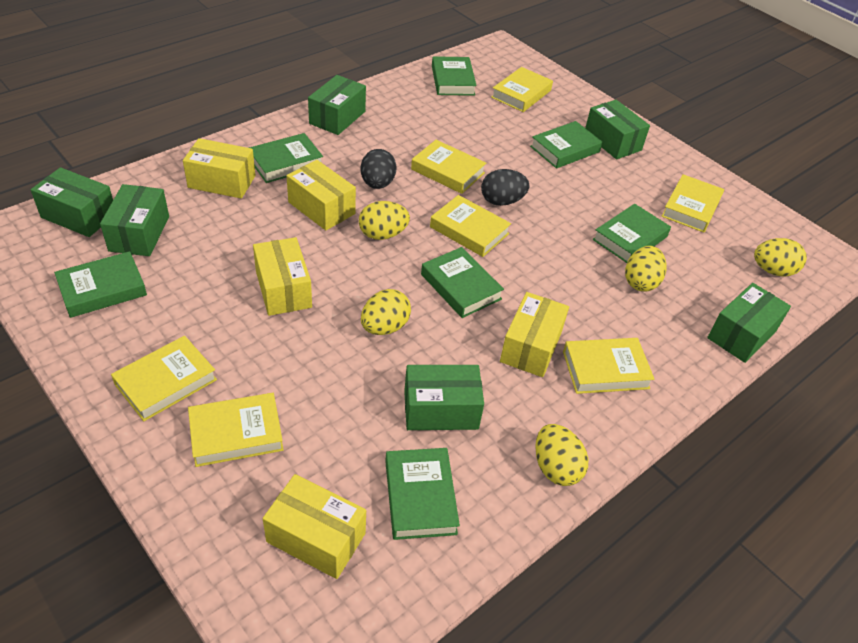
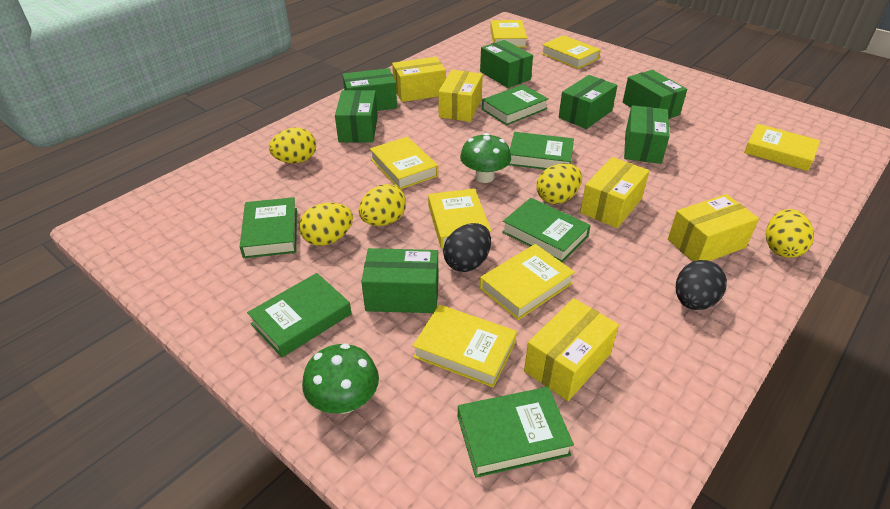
green book: [54,251,147,318] [249,133,323,183] [385,448,460,540] [421,247,504,318] [432,56,477,96] [530,121,603,169] [592,204,671,263] = 7 -> [240,197,297,258] [247,273,352,357] [458,387,574,478] [482,84,549,125] [502,198,591,262] [509,132,574,170] = 6
green box: [31,167,113,237] [100,184,169,256] [308,75,366,135] [404,365,484,430] [585,100,650,159] [707,283,791,363] = 6 -> [335,90,378,143] [342,68,397,111] [361,248,438,313] [480,40,533,88] [559,75,618,129] [623,70,687,119] [624,105,670,164] = 7
green mushroom: none = 0 -> [302,343,379,414] [460,133,511,183] = 2

